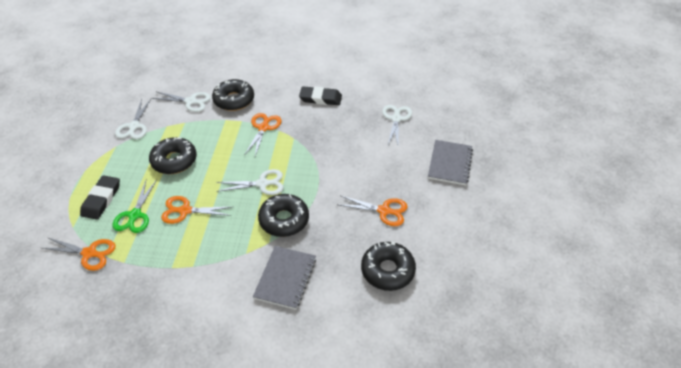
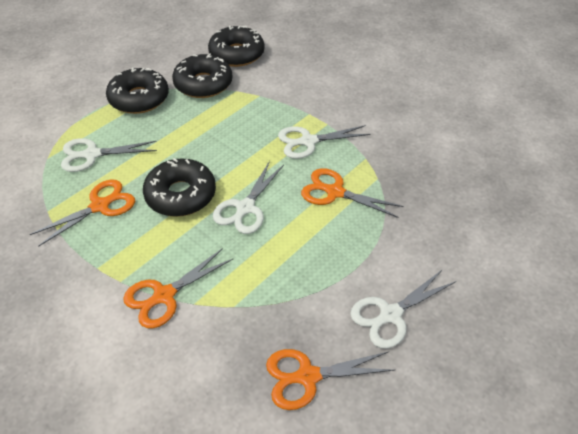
black eraser: [80,175,120,220] [299,86,342,105] = 2 -> none = 0
green scissors: [113,180,157,233] = 1 -> none = 0
grey notebook: [253,246,316,310] [428,140,473,186] = 2 -> none = 0

